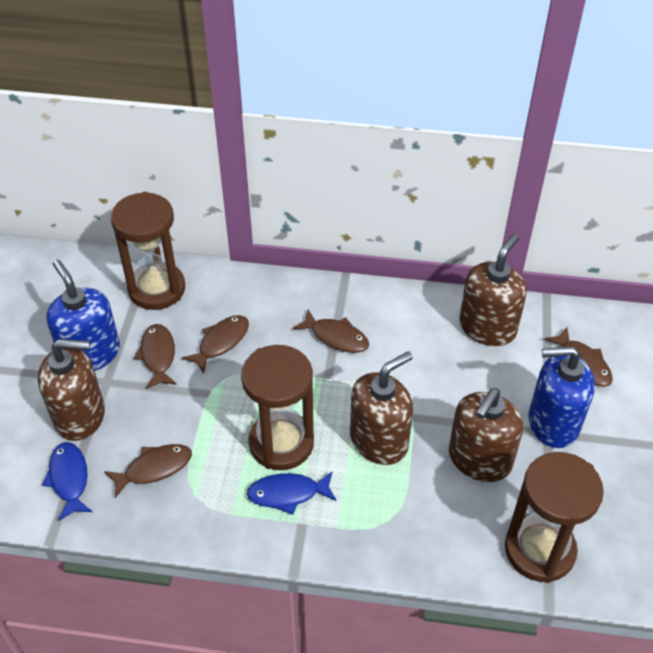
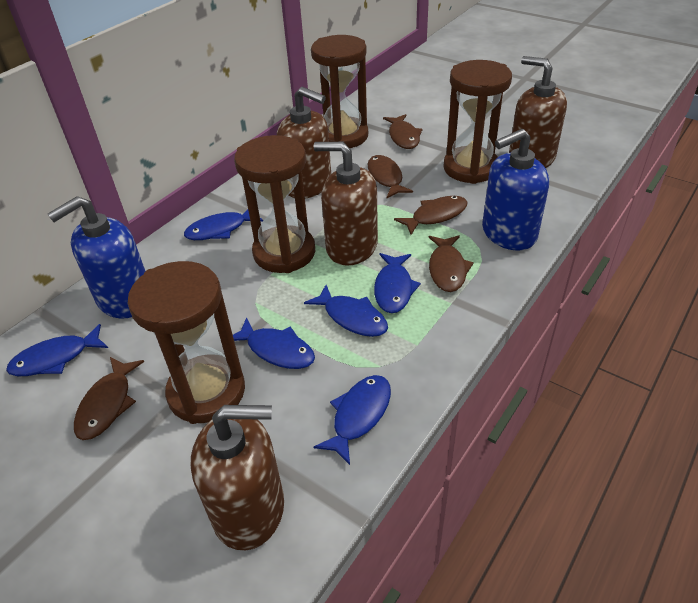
blue fish: [42,442,92,521] [247,471,337,515] = 2 -> [6,324,108,376] [184,210,263,240] [233,317,315,369] [304,285,388,337] [314,375,391,465] [374,253,421,313] = 6
brown hourglass: [111,192,185,310] [241,345,314,470] [505,452,604,583] = 3 -> [128,261,245,424] [234,135,315,273] [311,35,368,148] [443,60,512,184] = 4

